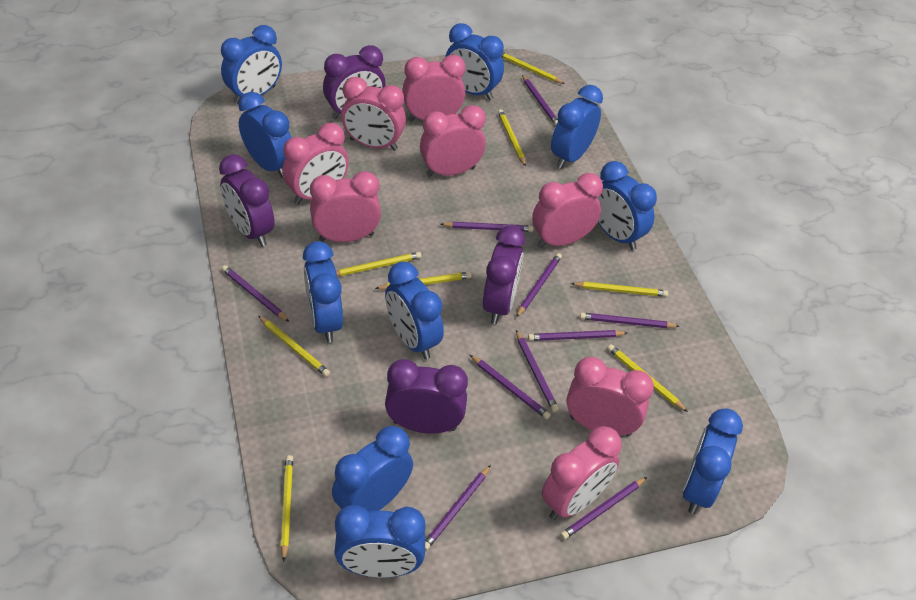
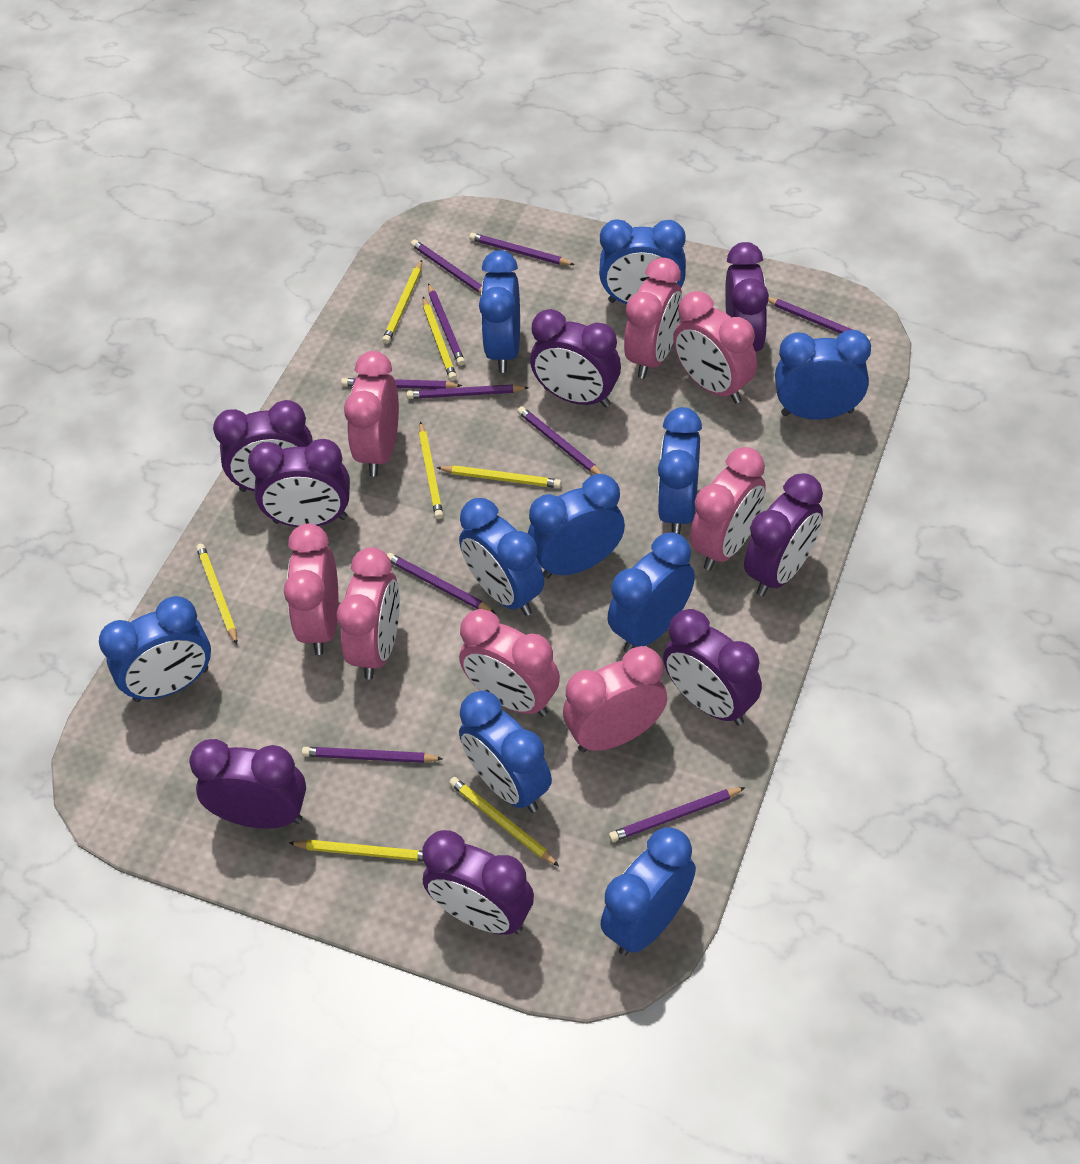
purple clock: [219,154,275,247] [323,45,386,119] [385,359,468,434] [483,226,525,324] = 4 -> [189,739,306,829] [213,400,313,492] [248,439,350,527] [423,830,534,935] [530,309,621,407] [663,609,762,725] [725,242,769,352] [744,473,823,596] = 8
yellow pencil: [258,316,330,377] [280,455,293,562] [336,252,421,276] [375,272,472,290] [498,109,526,167] [501,52,565,84] [570,282,668,297] [607,344,688,412] = 8 -> [196,544,237,644] [289,840,423,861] [382,260,422,344] [419,421,443,519] [423,297,457,381] [436,465,561,488] [449,777,559,866] = 7

